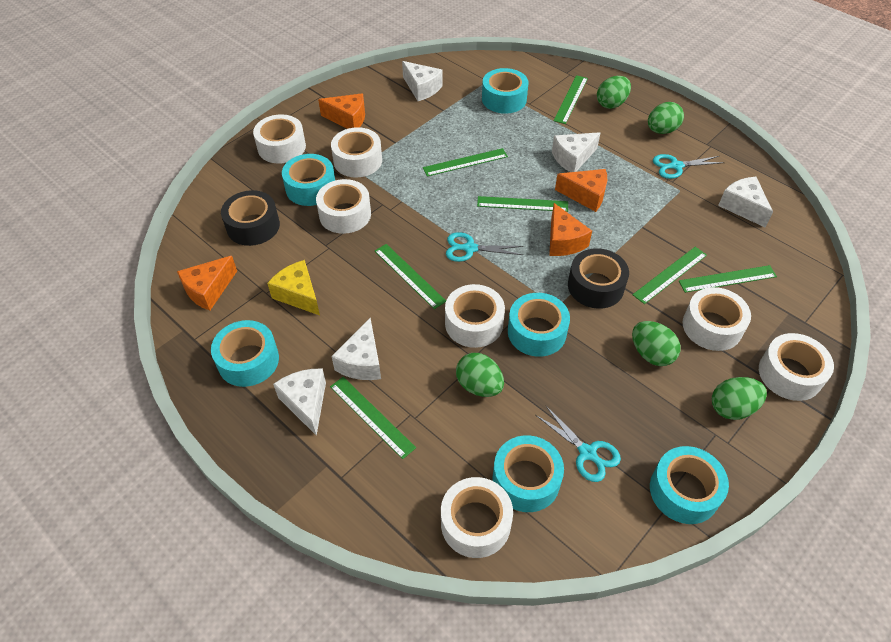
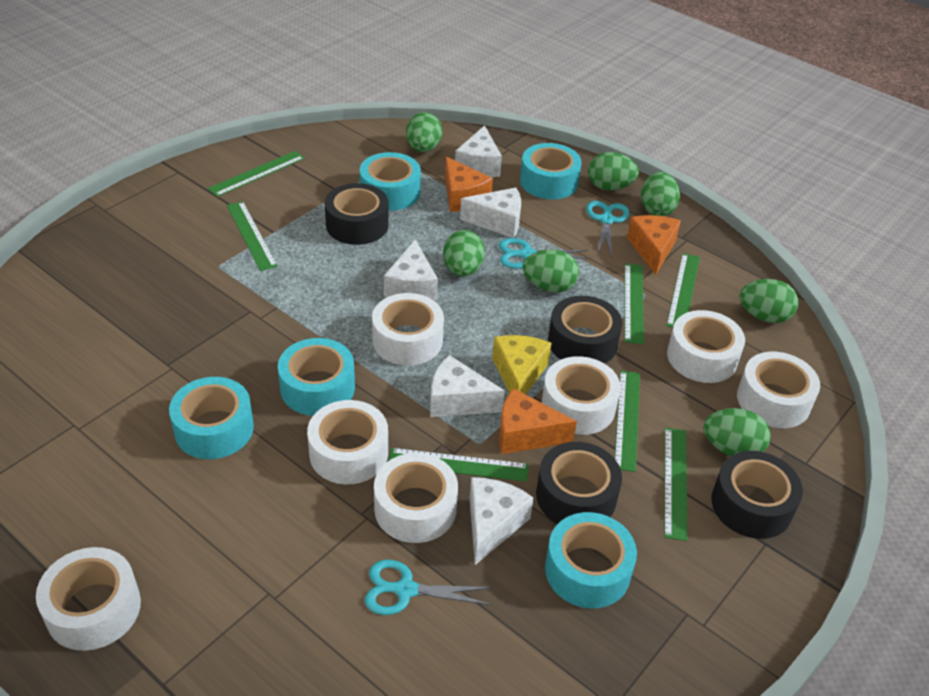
black tape: [221,190,280,246] [568,248,629,309] = 2 -> [325,183,389,245] [536,442,622,524] [548,296,622,364] [712,451,803,539] = 4
green egg: [456,353,504,397] [597,76,631,109] [632,321,681,366] [648,102,684,134] [712,377,767,420] = 5 -> [406,112,442,152] [443,230,485,277] [523,250,579,292] [588,152,639,190] [641,172,680,216] [703,408,771,456] [740,279,799,323] = 7
orange cheese: [177,256,237,311] [318,93,365,129] [549,203,592,256] [555,169,607,212] = 4 -> [445,157,493,212] [499,388,577,454] [627,215,681,275] = 3
turquoise tape: [211,320,279,387] [282,154,335,206] [482,68,528,114] [493,435,564,512] [508,293,570,357] [650,446,729,524] = 6 -> [169,377,254,459] [278,338,355,416] [360,152,421,211] [520,143,582,200] [545,512,637,608] = 5

